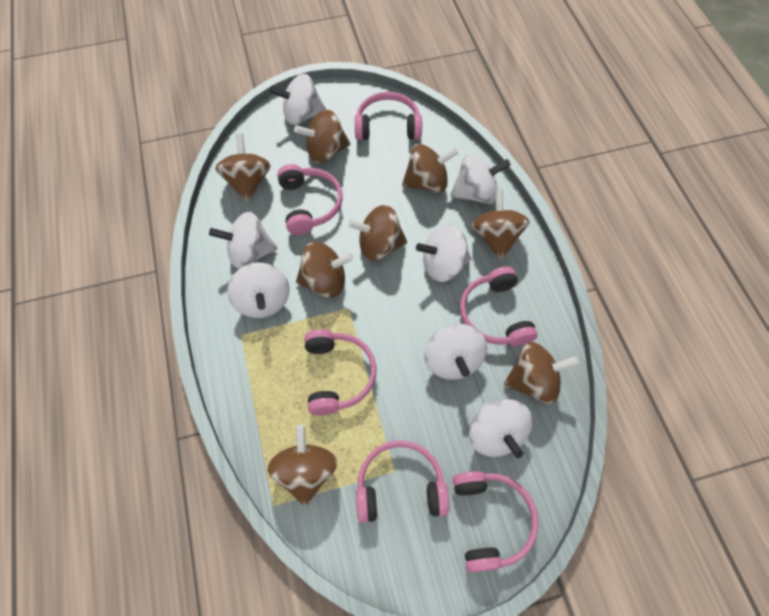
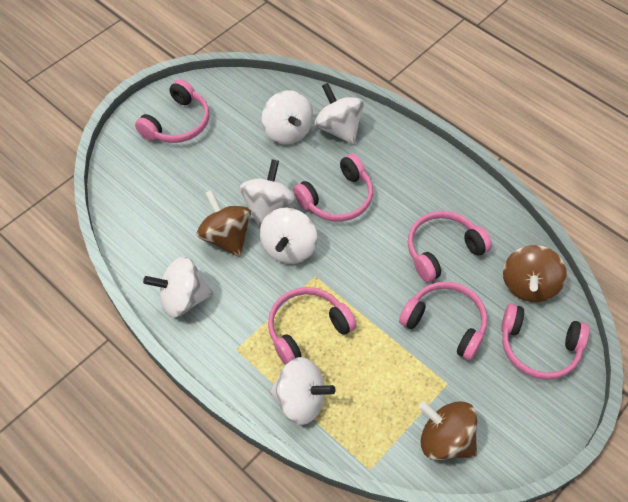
brown spinning top: [215,133,271,202] [267,425,337,506] [294,110,350,163] [296,242,354,298] [348,205,407,261] [402,144,459,193] [471,189,530,260] [504,342,579,404] = 8 -> [197,190,251,257] [419,401,477,460] [503,245,567,302] = 3
white spinning top: [209,212,277,269] [228,262,290,318] [270,74,326,125] [416,224,471,282] [425,324,487,380] [451,154,511,204] [469,399,532,458] = 7 -> [143,256,213,317] [240,159,296,229] [260,208,317,264] [262,90,313,144] [269,357,336,425] [315,83,364,145] = 6

